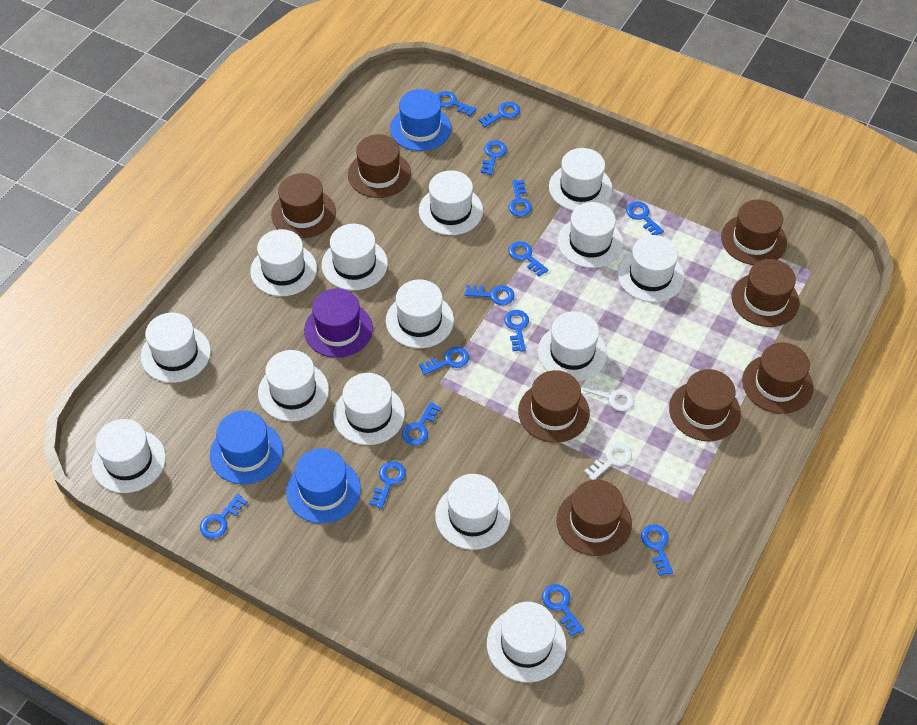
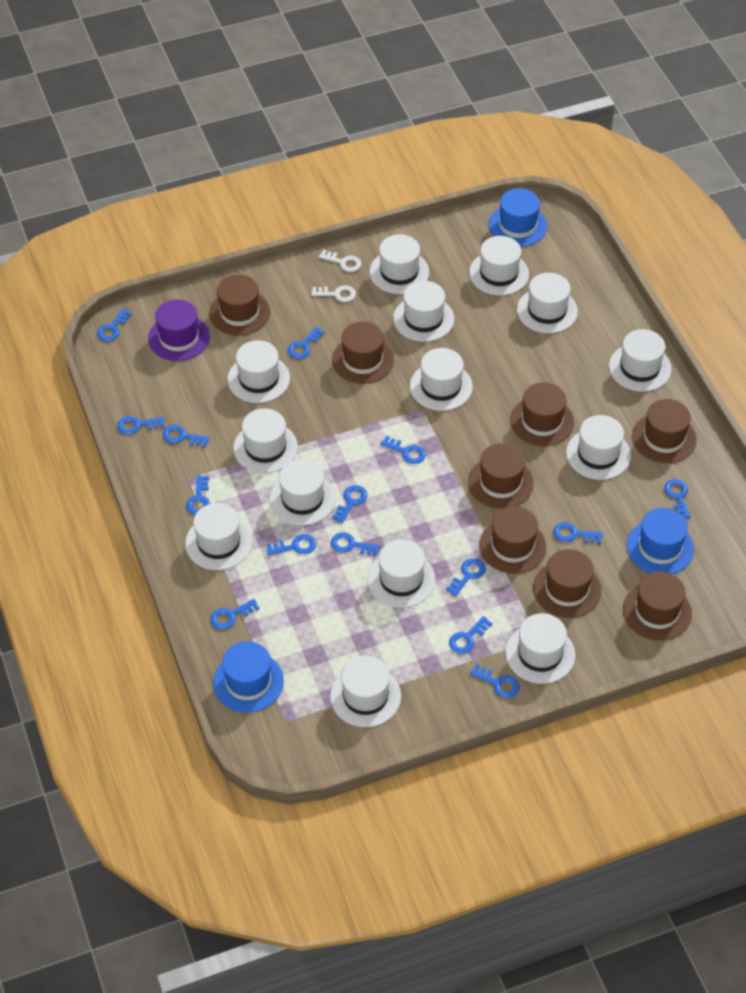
blue key: [200,494,247,539] [369,461,406,509] [402,402,441,445] [419,347,469,375] [437,91,477,116] [465,285,515,305] [479,102,520,127] [480,140,507,175] [504,310,529,351] [508,241,548,277] [509,180,532,216] [542,584,584,637] [626,201,664,235] [641,524,673,576] = 14 -> [97,309,132,342] [117,416,164,435] [163,425,210,447] [186,475,210,515] [210,599,260,630] [267,534,316,555] [288,327,325,359] [331,532,380,556] [332,485,367,523] [381,436,426,464] [446,558,486,596] [449,616,493,654] [470,664,520,698] [553,522,603,544] [664,479,691,518] = 15

